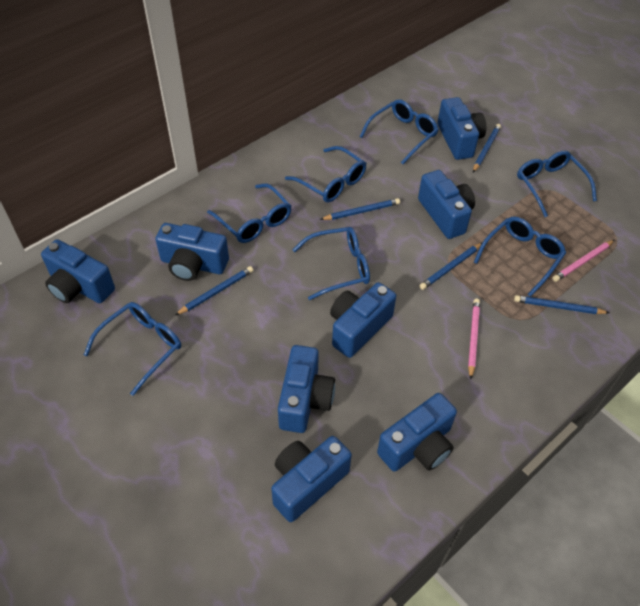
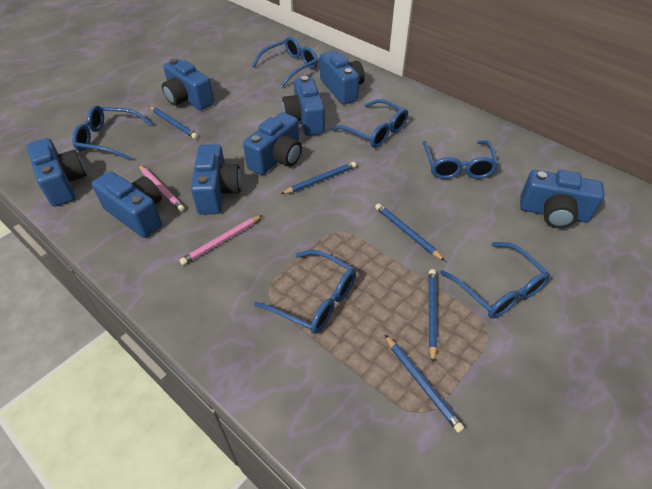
blue glasses: [84,302,181,396] [207,183,292,243] [285,146,366,202] [292,227,370,300] [360,99,439,164] [474,216,566,297] [517,151,597,217] = 7 -> [72,105,152,160] [252,37,318,87] [254,250,356,334] [331,99,408,148] [422,140,499,179] [440,242,550,318] = 6

